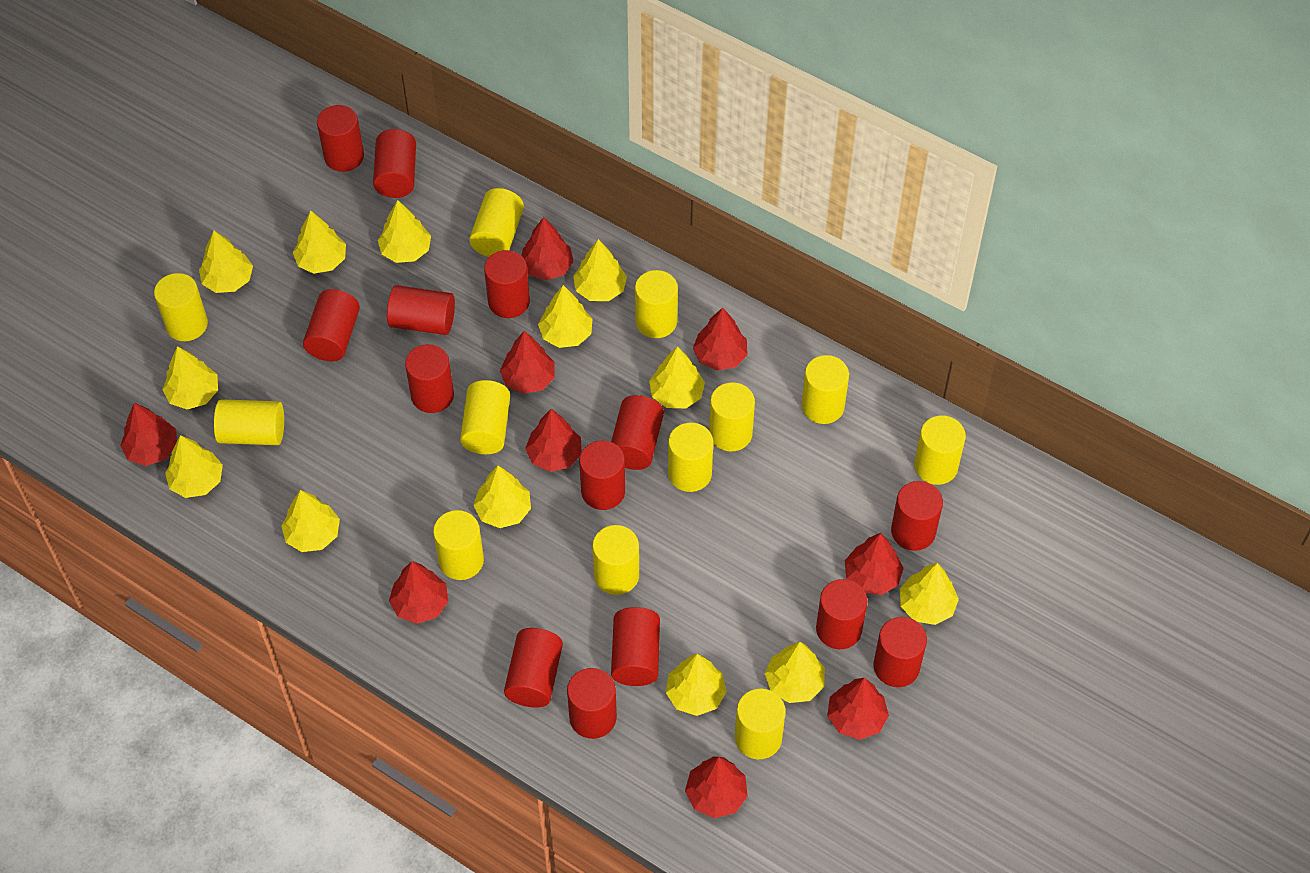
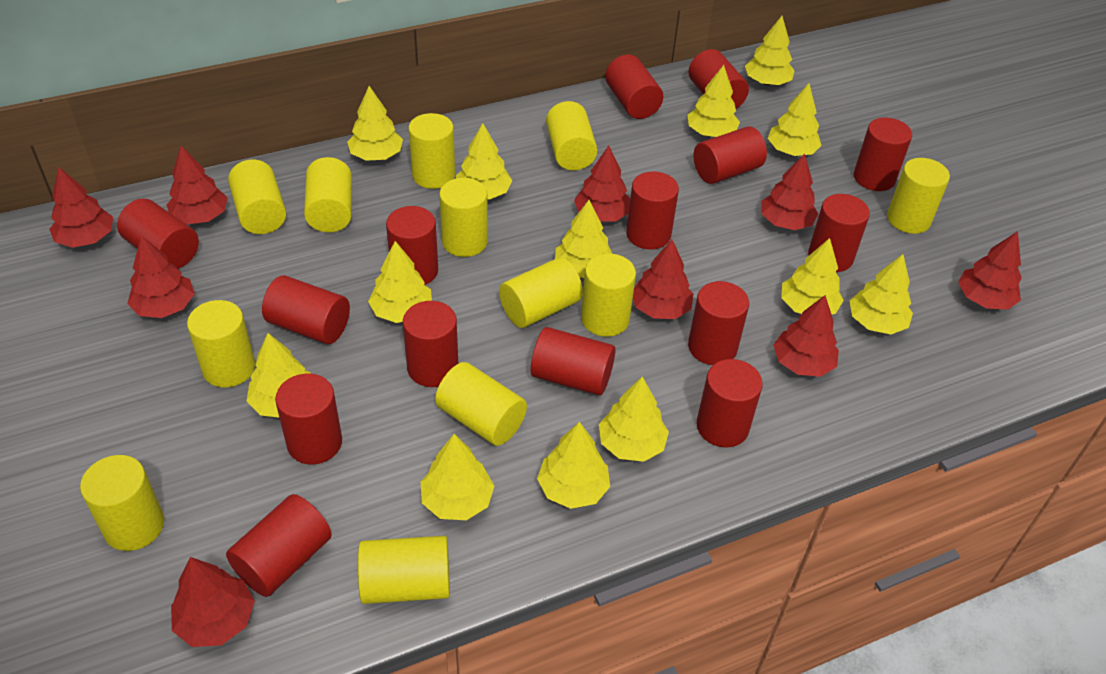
red cylinder: [303,289,360,361] [317,105,364,172] [373,129,416,198] [387,285,455,335] [405,344,454,413] [484,250,530,318] [504,628,563,708] [567,668,617,739] [579,441,625,510] [611,395,664,470] [611,607,660,686] [816,579,868,649] [874,617,927,687] [891,481,943,551] = 14 -> [117,199,199,269] [226,494,332,597] [262,275,350,344] [275,374,342,465] [386,206,438,285] [403,301,458,387] [531,327,615,396] [605,55,663,119] [626,171,679,250] [688,49,749,109] [688,281,749,365] [694,126,767,184] [697,359,763,447] [808,194,870,272] [854,118,912,191] = 15

